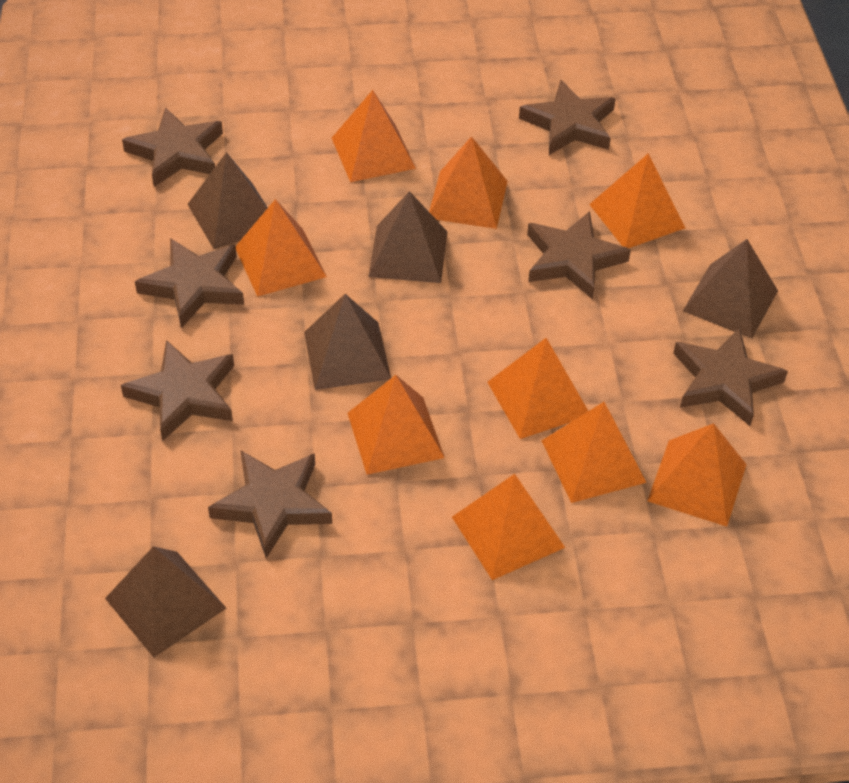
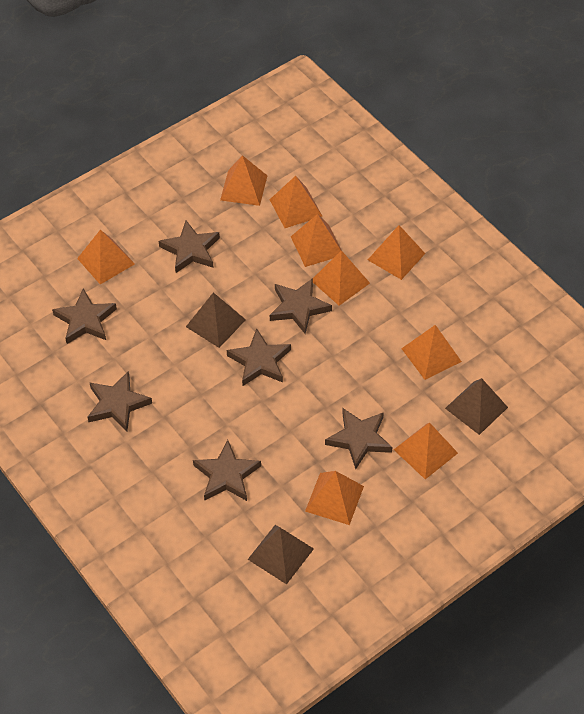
brown pyramid: [105,546,226,657] [188,152,268,249] [304,294,391,390] [368,191,447,283] [683,239,778,339] = 5 -> [186,293,246,348] [247,525,314,584] [445,378,508,435] = 3

